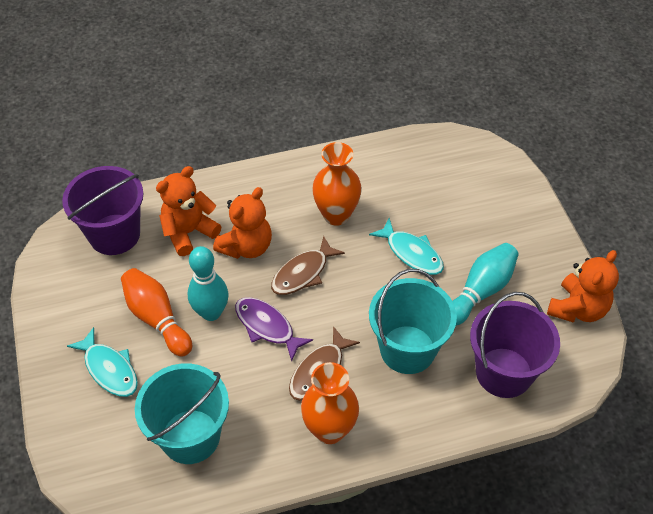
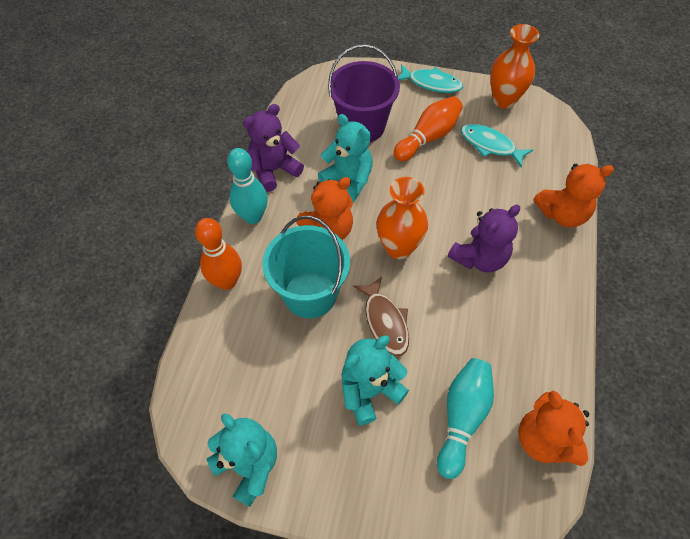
brown fish: [271,236,345,295] [289,326,360,401] = 2 -> [353,276,409,356] = 1
orange bowling pin: [121,268,192,357] = 1 -> [195,218,242,290] [393,96,463,161] = 2
purple bucket: [62,166,144,255] [470,292,560,398] = 2 -> [328,44,400,142] = 1
purple fish: [235,297,313,362] = 1 -> none = 0
purple teddy bear: none = 0 -> [243,104,304,192] [448,205,520,272] = 2
turquoise bucket: [135,363,229,464] [369,269,457,374] = 2 -> [262,216,350,318] = 1
turquoise teddy bear: none = 0 -> [207,414,277,507] [318,114,373,203] [341,335,409,425] = 3

